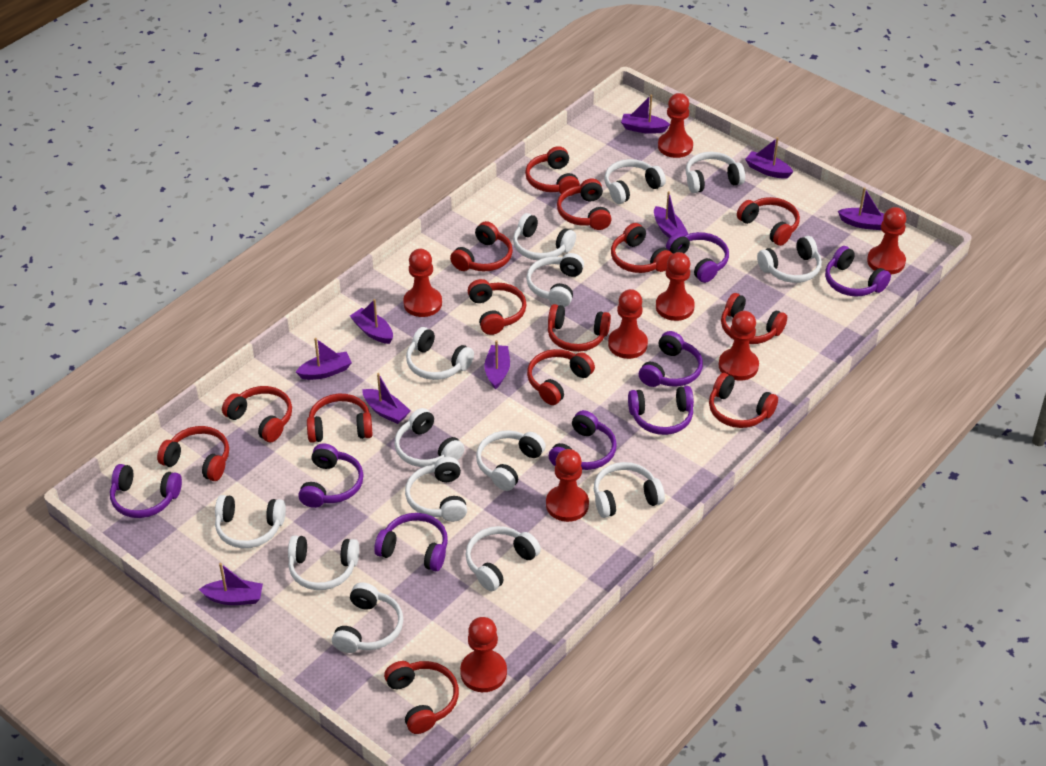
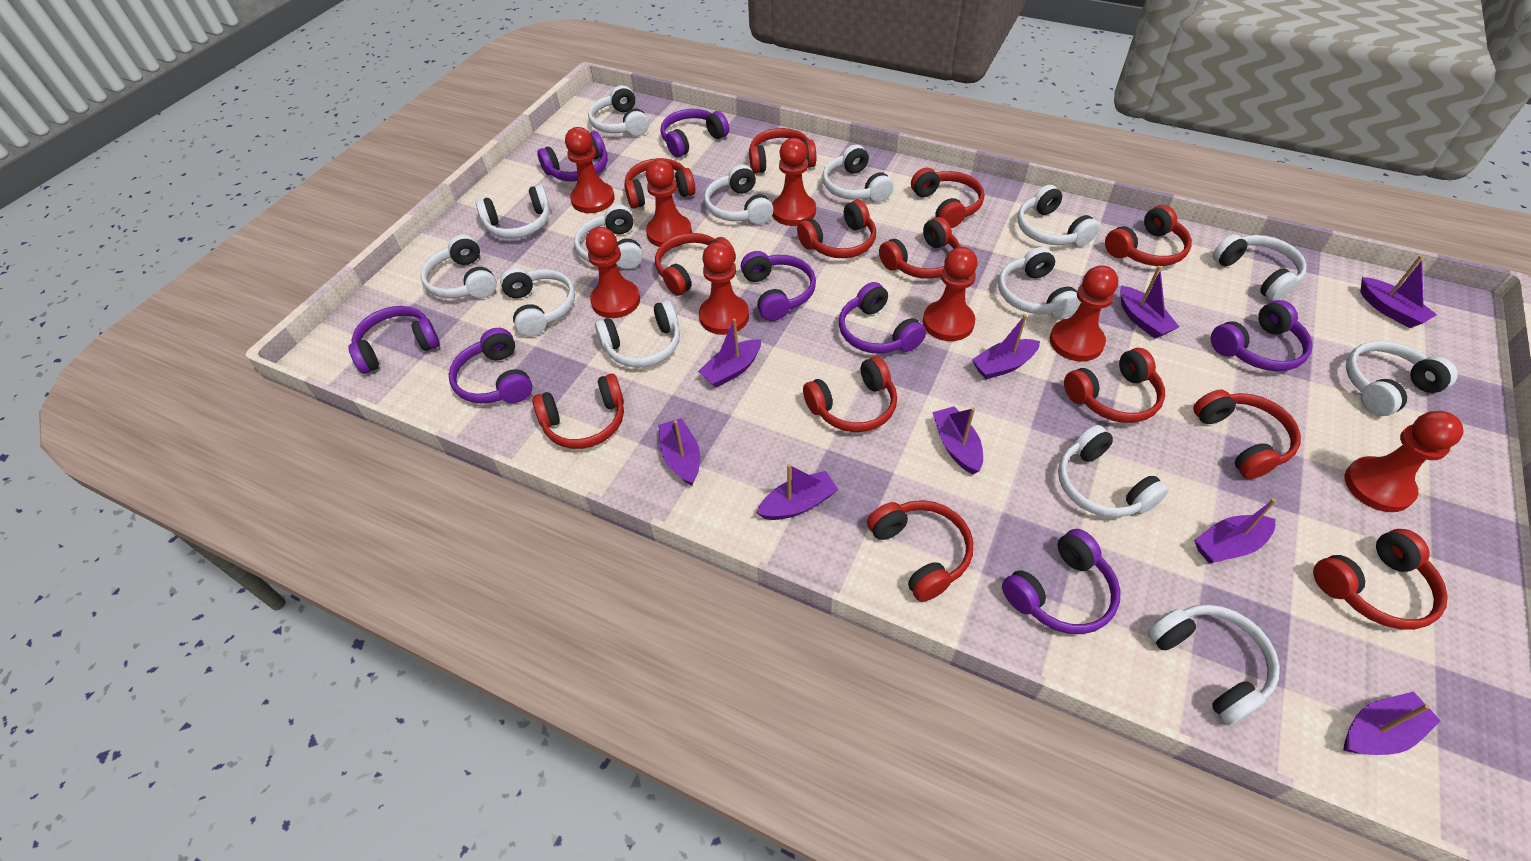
red headphones: [157,426,229,481] [222,386,292,442] [307,394,373,443] [384,661,459,734] [450,221,513,272] [468,279,527,335] [525,146,580,196] [527,349,595,405] [548,304,611,352] [557,179,612,230] [611,223,673,273] [709,373,778,428] [721,293,787,344] [737,197,800,246] = 14 -> [532,374,624,449] [624,158,695,209] [655,233,736,296] [749,128,816,174] [797,200,876,258] [803,356,897,432] [867,500,973,602] [879,217,961,279] [911,168,984,228] [1064,348,1165,423] [1105,205,1192,266] [1193,389,1301,479] [1313,529,1448,630] = 13

